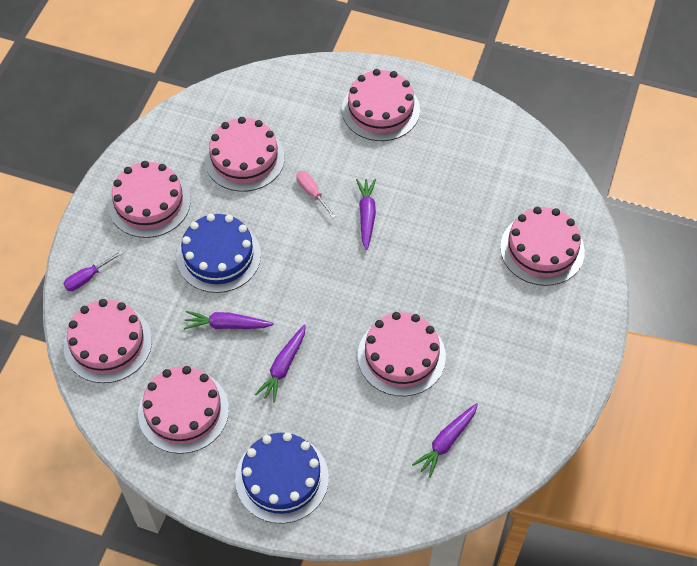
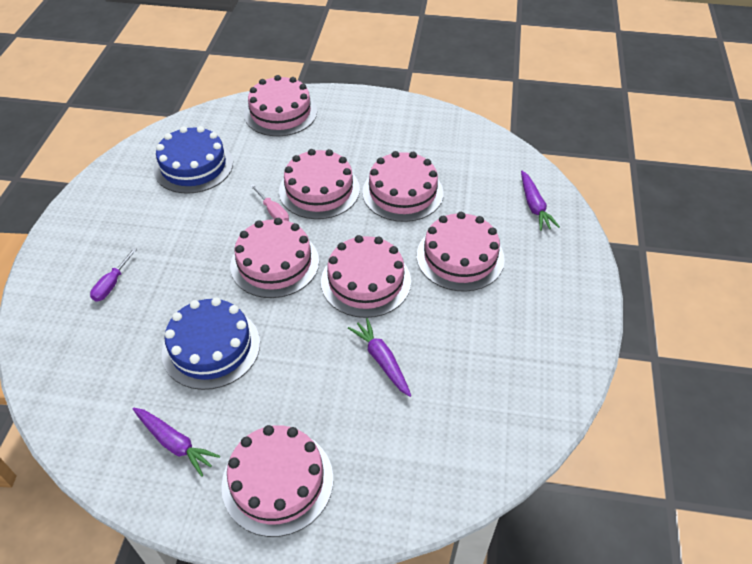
purple carrot: [184,311,274,330] [255,325,306,403] [356,179,376,250] [412,403,478,478] = 4 -> [133,408,220,477] [348,318,411,397] [521,171,560,231] = 3

